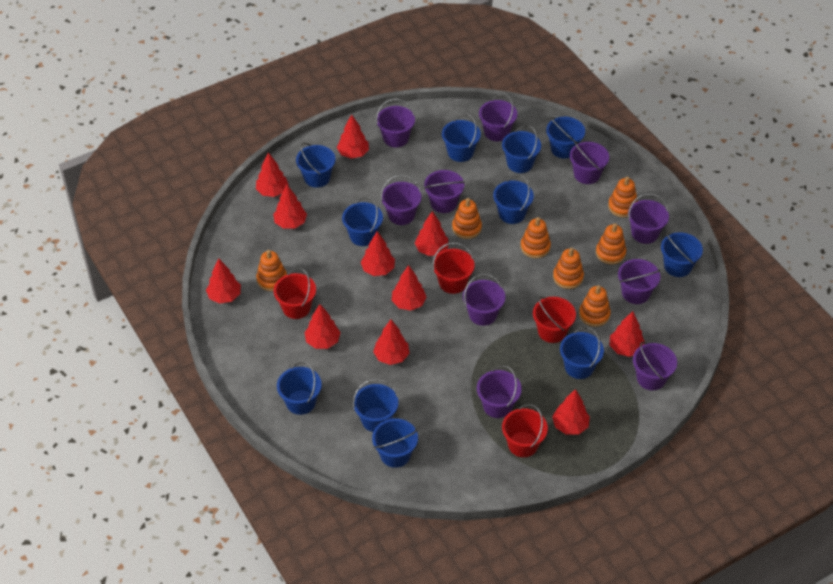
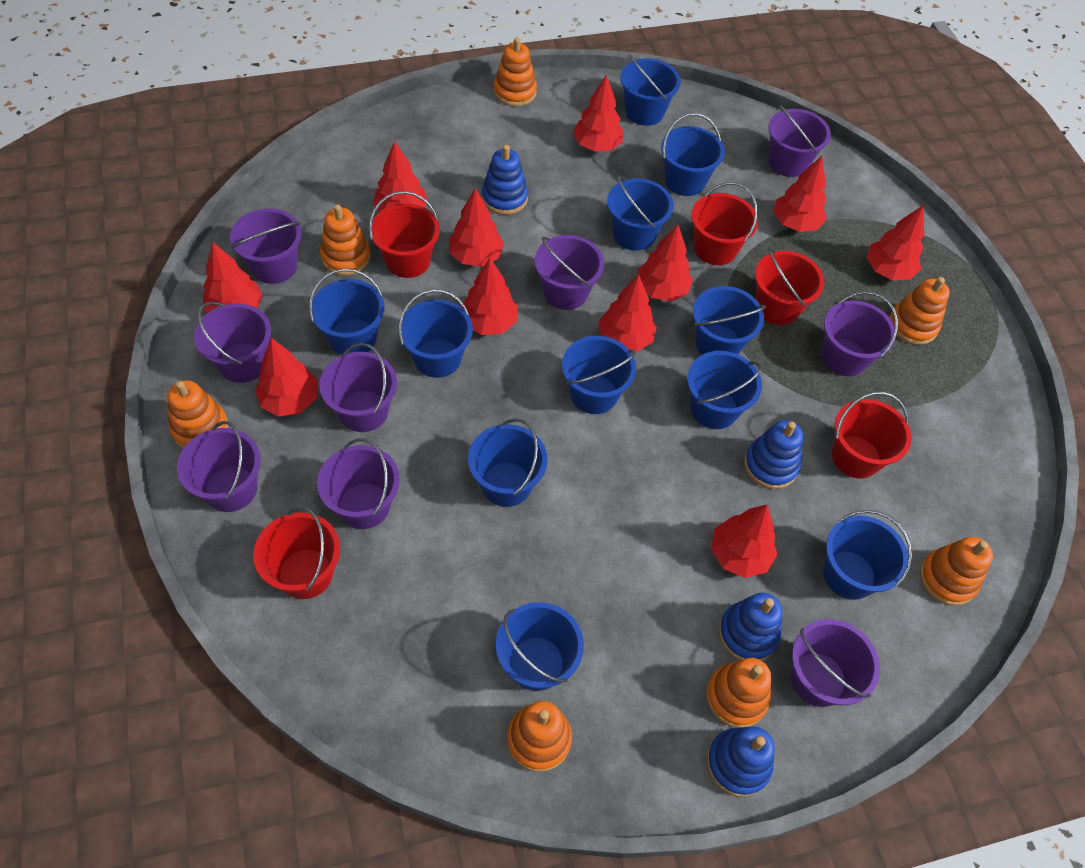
blue stacking toy: none = 0 -> [482,145,528,215] [706,727,775,797] [718,593,782,661] [744,420,803,489] = 4
purple bucket: [376,99,415,147] [381,175,422,225] [424,170,465,213] [463,274,505,326] [477,365,522,418] [479,94,517,141] [570,141,609,184] [618,259,661,304] [628,193,669,244] [633,342,677,390] = 10 -> [177,421,261,512] [194,302,271,383] [230,208,302,284] [317,438,400,529] [319,343,397,432] [535,235,604,310] [768,105,831,177] [791,619,880,707] [822,291,898,376] = 9
red bucket: [274,268,316,319] [432,242,475,294] [502,404,548,457] [533,296,576,343] = 4 -> [253,507,340,599] [369,191,440,278] [691,182,758,265] [755,247,824,325] [832,392,912,479] = 5

